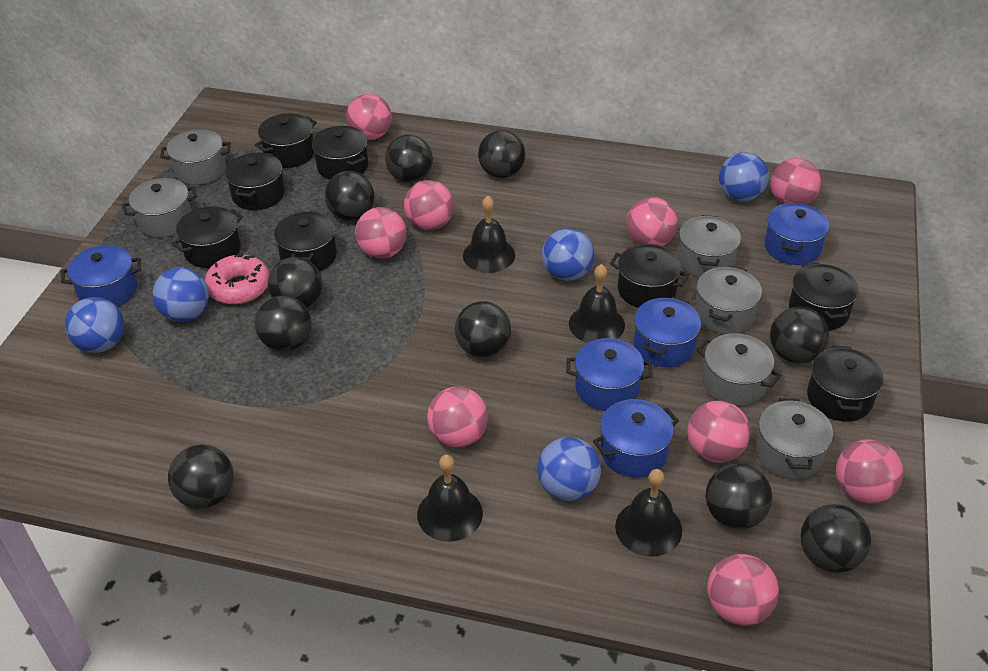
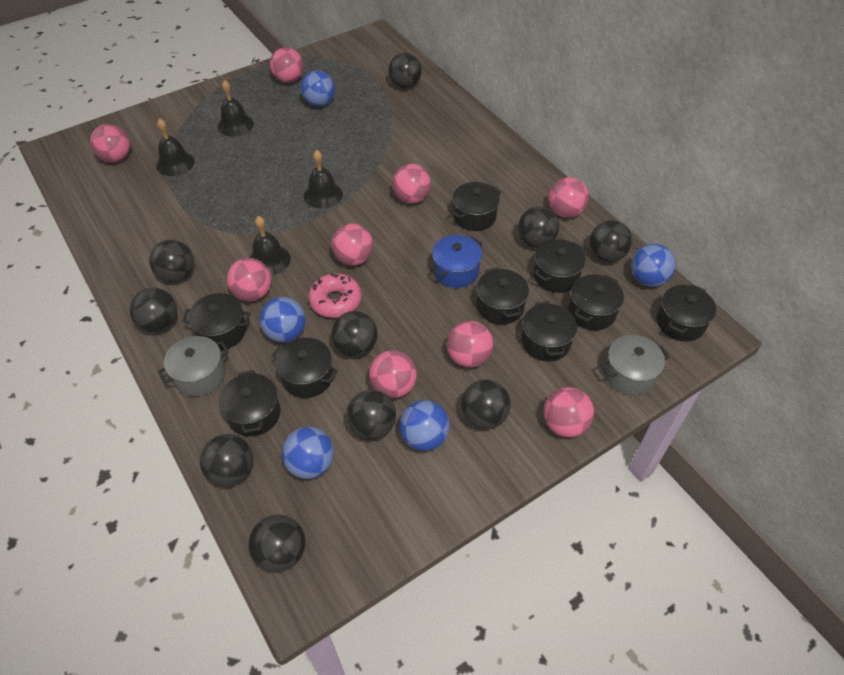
black pot: [172,206,243,268] [225,152,285,210] [255,113,317,168] [274,211,337,271] [312,126,368,180] [610,244,689,308] [789,263,859,331] [807,345,883,422] = 8 -> [182,293,251,350] [219,370,280,437] [271,338,338,398] [450,182,502,231] [477,267,529,325] [521,301,577,362] [533,239,586,293] [568,275,624,330] [657,284,716,342] = 9
blue pot: [61,245,141,307] [566,338,652,411] [593,399,679,477] [633,297,701,367] [764,202,829,265] = 5 -> [431,235,482,288] = 1
grey pot: [122,178,197,238] [160,129,231,185] [677,215,741,278] [695,266,762,334] [697,333,782,406] [755,398,833,479] = 6 -> [158,336,229,396] [601,335,670,395] = 2

